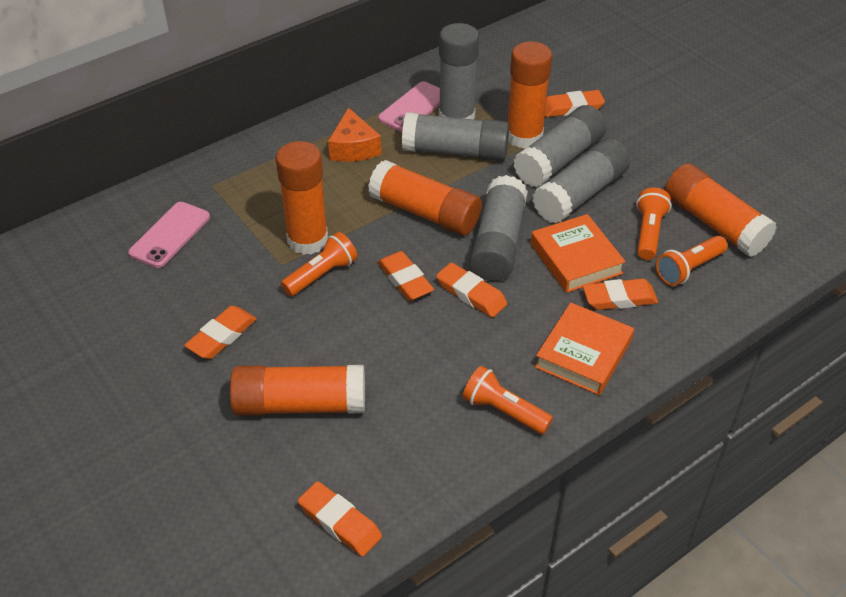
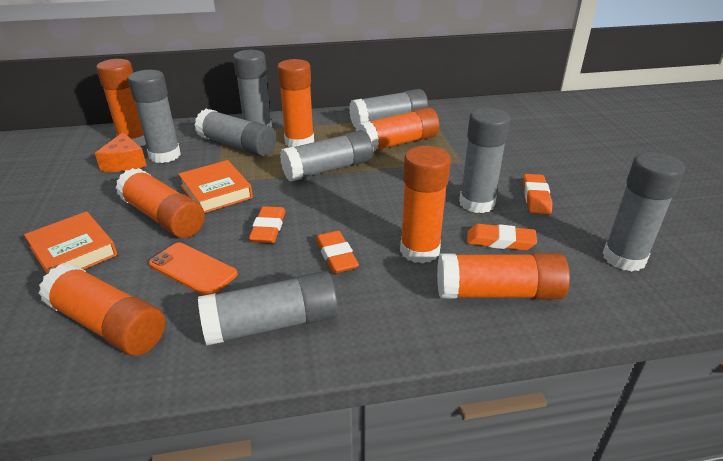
grey glue stick: [402,112,509,161] [439,23,479,119] [470,175,528,281] [514,105,607,187] [532,138,630,224] = 5 -> [128,70,181,163] [195,109,276,157] [198,271,338,346] [233,50,272,127] [280,130,373,182] [349,89,428,128] [459,108,510,213] [603,152,685,272] = 8
orange eraser: [184,306,257,359] [298,481,382,557] [377,251,434,301] [436,263,507,318] [545,90,605,117] [583,279,658,310] = 6 -> [249,206,286,243] [316,231,359,274] [467,224,537,251] [523,174,552,214] = 4
orange flashlight: [281,232,358,296] [462,366,553,434] [636,187,671,260] [656,236,728,286] = 4 -> none = 0
orange glue stick: [230,365,365,416] [276,141,328,255] [368,160,482,236] [508,41,552,149] [665,163,777,257] = 5 -> [38,263,165,356] [96,59,146,147] [115,168,205,238] [277,59,314,147] [355,107,439,152] [400,146,451,264] [437,253,570,299] = 7
orange phone: none = 0 -> [149,243,238,296] = 1
pink phone: [128,202,210,268] [378,81,440,132] = 2 -> none = 0

